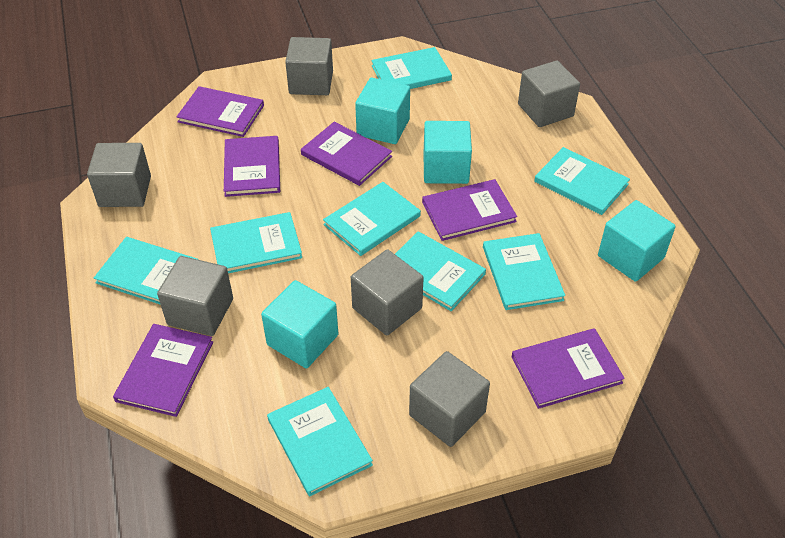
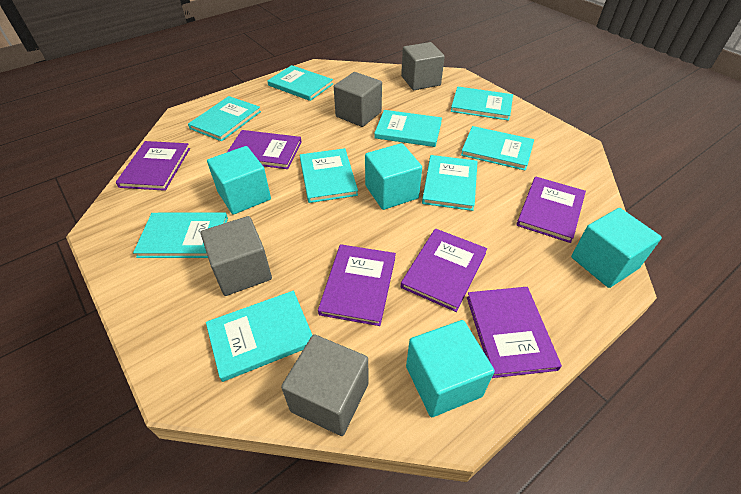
grey cube: [87,143,151,207] [157,256,233,336] [285,37,333,95] [351,249,424,336] [409,351,490,447] [518,60,580,127] = 6 -> [201,216,272,296] [281,334,368,436] [334,72,382,127] [401,42,445,90] = 4
turquoise book: [94,237,198,305] [210,212,302,273] [267,387,373,496] [323,182,421,256] [371,47,452,89] [395,231,486,311] [483,233,565,310] [534,147,630,215] = 8 -> [133,213,228,258] [188,96,261,141] [206,291,312,382] [267,65,333,101] [300,148,358,203] [374,110,442,147] [422,155,478,211] [451,87,513,121] [461,126,534,171] = 9

